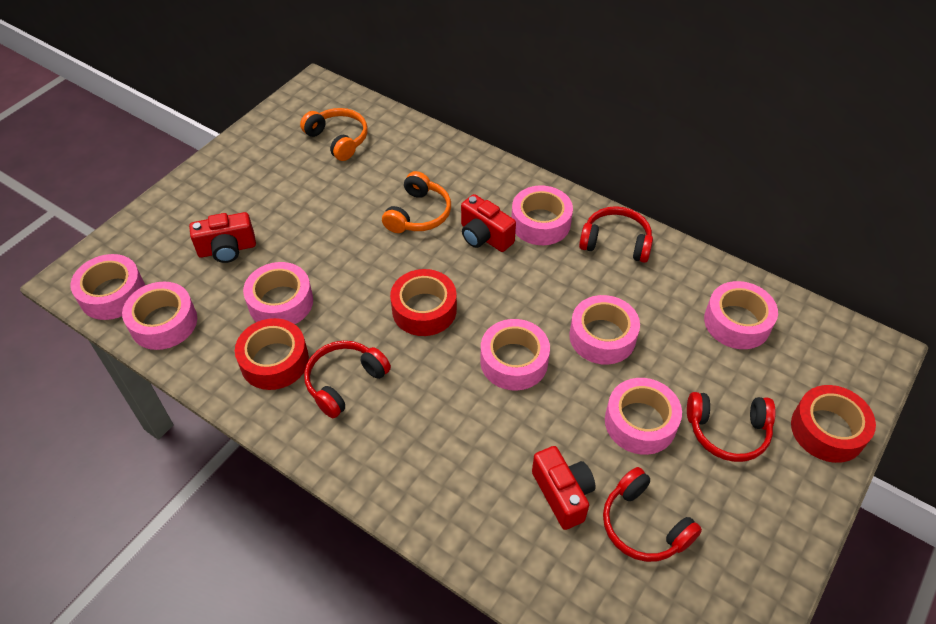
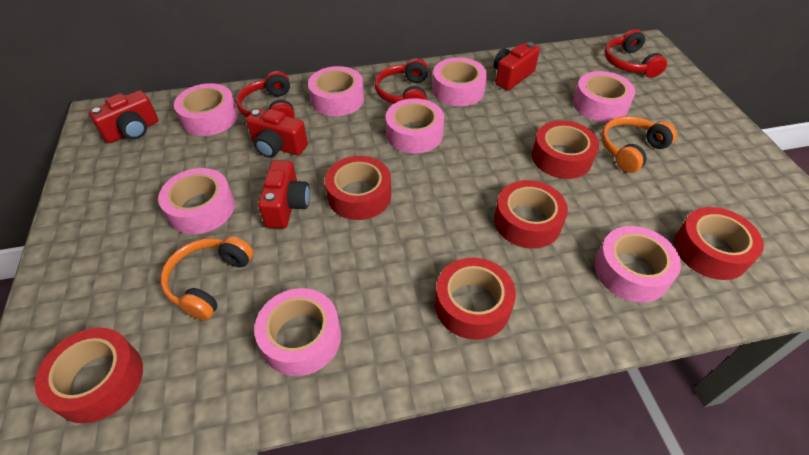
red camera: [189,212,256,263] [461,194,516,252] [532,446,596,530] = 3 -> [88,90,159,143] [246,109,308,158] [258,160,310,228] [494,42,540,91] = 4
red headphones: [304,341,391,418] [579,206,653,263] [603,467,702,562] [687,392,776,462] = 4 -> [236,71,295,118] [375,58,428,104] [604,29,667,78] = 3
red tape: [235,318,309,390] [390,269,457,336] [791,385,876,463] = 3 -> [35,328,143,423] [325,156,391,220] [435,257,516,340] [494,180,568,249] [532,120,599,179] [674,207,764,280] = 6

